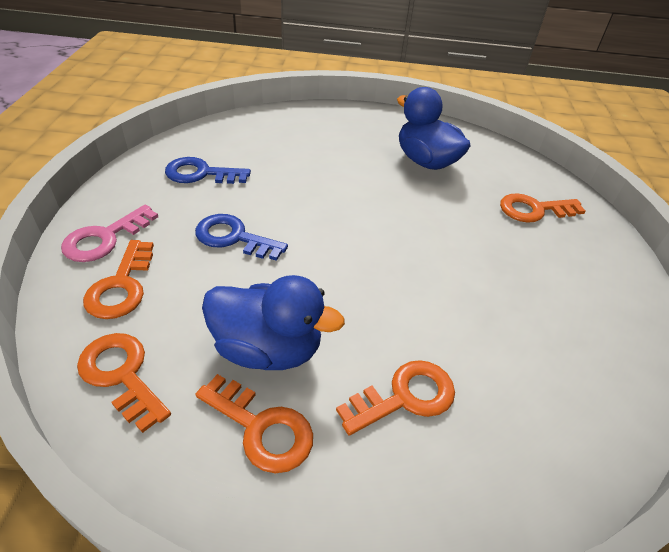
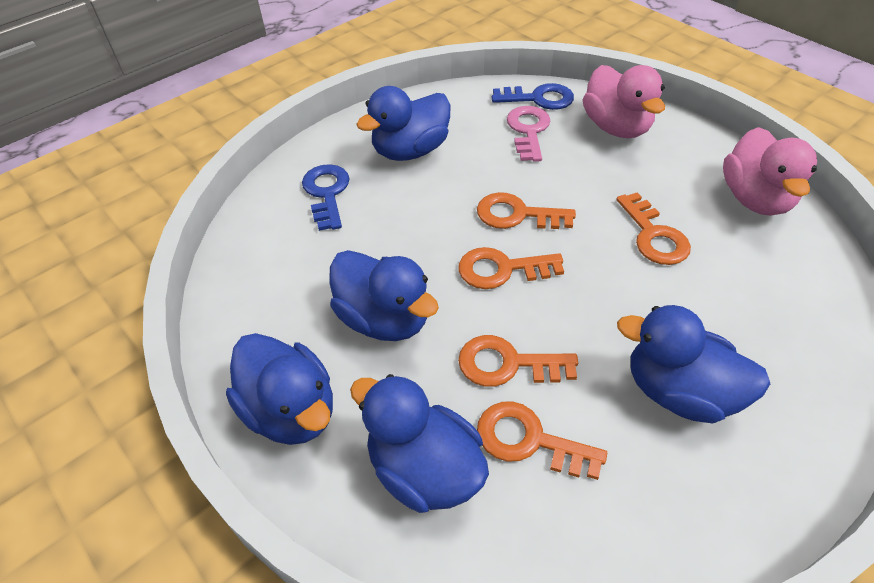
blue duck: [202,275,345,370] [397,87,470,170] = 2 -> [226,333,333,445] [329,250,439,341] [350,374,489,513] [356,86,450,161] [617,305,770,423] = 5
pink duck: none = 0 -> [583,65,665,138] [723,127,817,216] = 2

